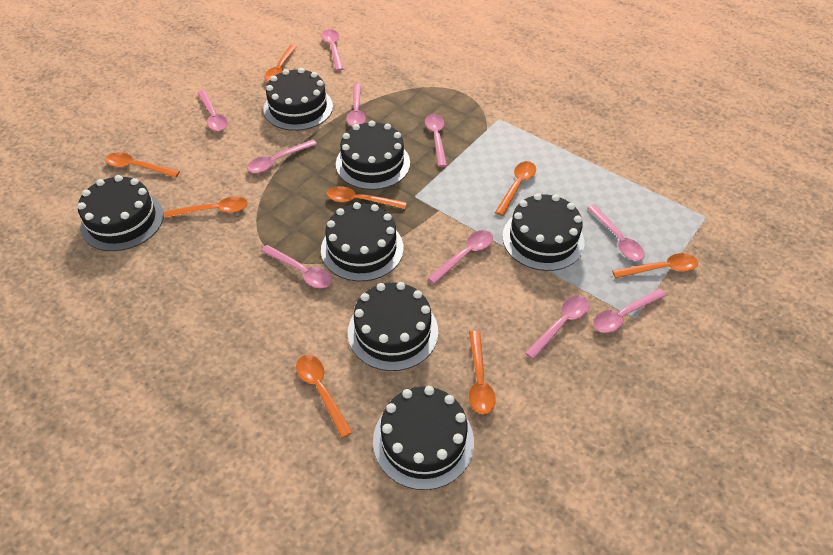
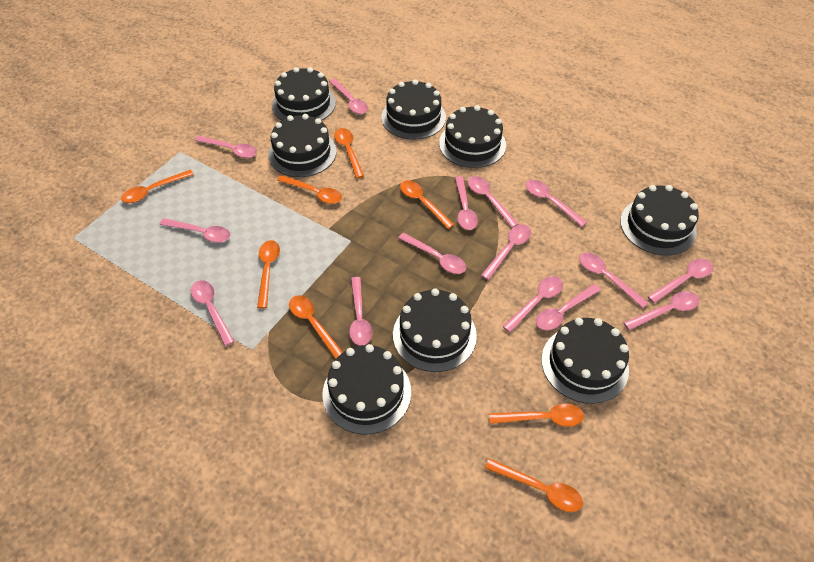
black cake: [77,175,164,251] [263,68,333,131] [321,202,404,281] [336,120,410,190] [348,282,438,371] [373,386,474,490] [502,193,584,271] = 7 -> [268,114,337,177] [272,67,336,121] [322,344,411,435] [381,79,446,139] [393,288,477,372] [439,105,506,168] [541,318,629,404] [620,185,699,255] = 8
pink spoon: [198,90,228,131] [247,139,317,173] [261,245,332,288] [322,29,344,71] [346,84,366,127] [425,114,447,167] [428,230,493,284] [525,295,589,360] [587,205,645,261] [593,289,666,333] = 10 -> [159,218,230,243] [191,280,235,346] [195,136,257,158] [329,79,368,114] [349,277,372,346] [398,233,466,274] [455,176,478,230] [468,176,518,228] [481,225,531,280] [502,276,563,333] [526,180,587,227] [536,284,601,330] [579,253,648,308] [623,291,699,330] [647,259,713,303] = 15

